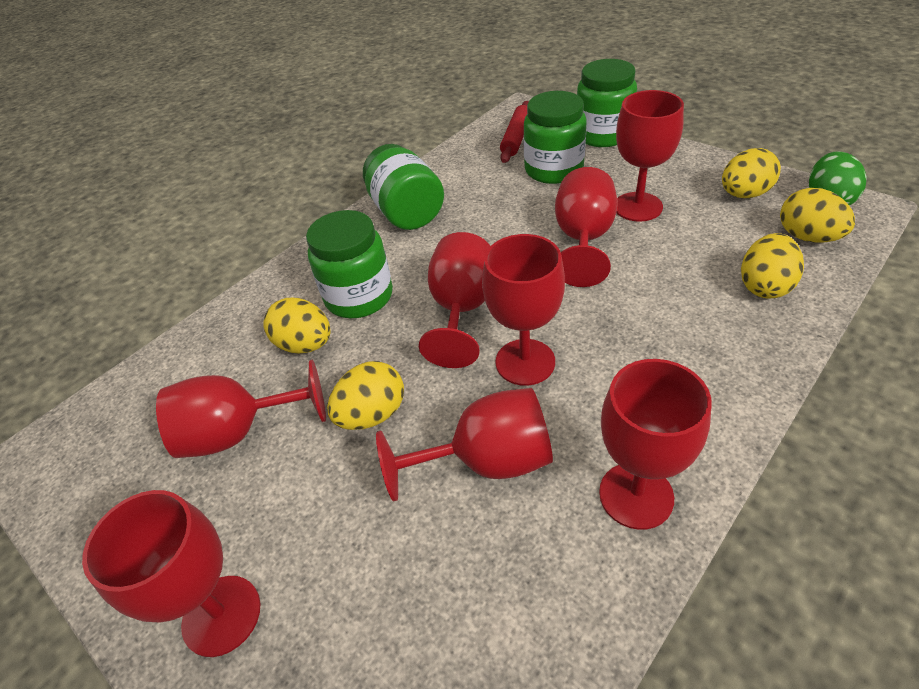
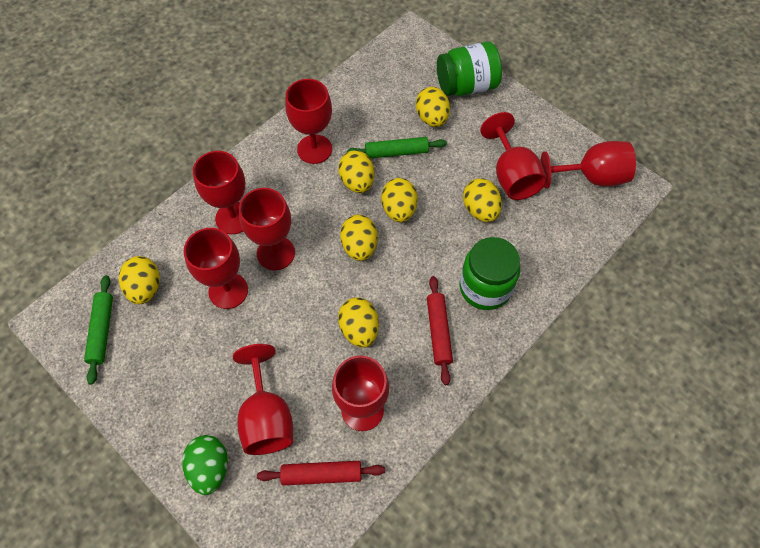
green jar: [306,210,393,318] [363,144,444,230] [523,91,587,184] [577,59,637,147] = 4 -> [437,42,502,96] [460,237,520,310] = 2
green rolling pin: none = 0 -> [84,275,113,385] [347,137,447,158] = 2
red rolling pin: [500,101,529,163] = 1 -> [257,461,385,485] [427,276,453,385] = 2
yellow egg: [263,298,331,353] [327,361,404,430] [722,148,781,198] [741,233,804,299] [780,188,855,242] = 5 -> [119,256,160,304] [338,150,375,193] [338,297,379,348] [340,215,378,261] [381,178,418,222] [416,87,450,127] [463,178,502,222] = 7

